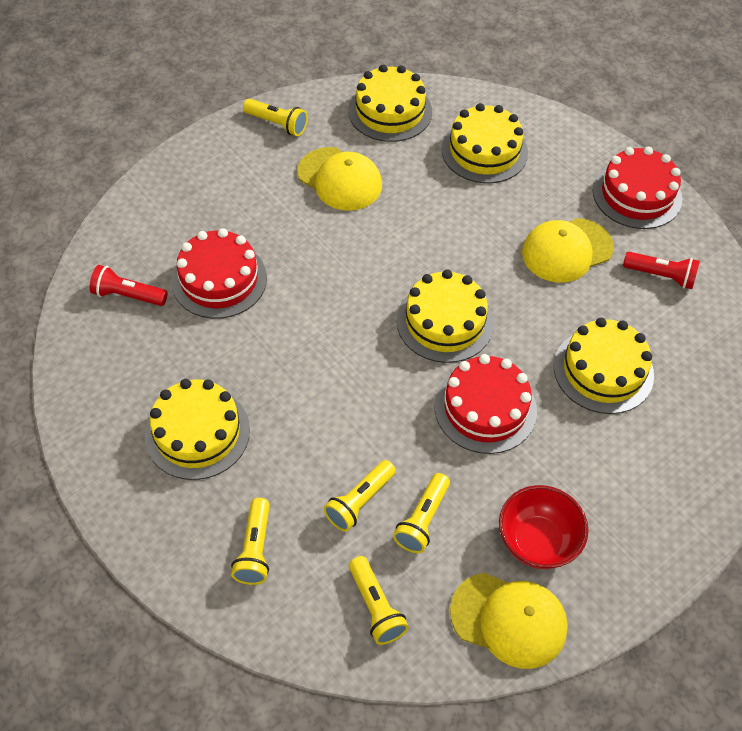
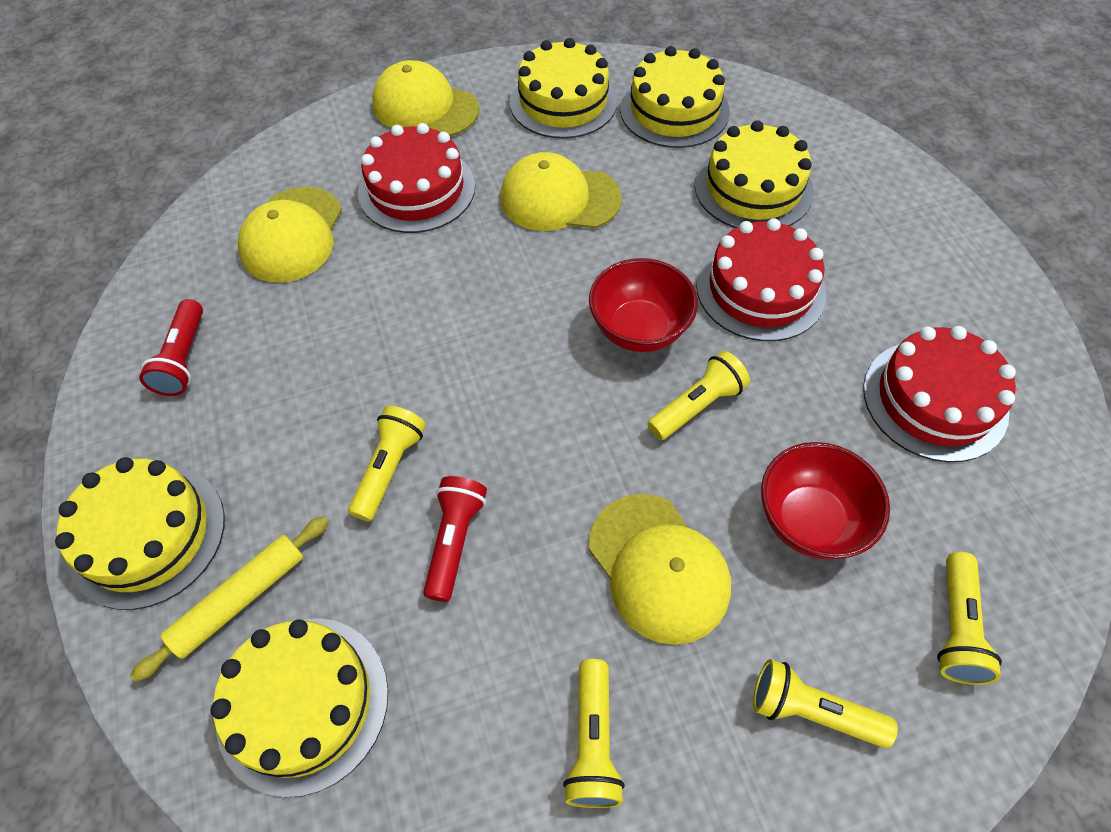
red bowl: [499,485,589,569] = 1 -> [589,258,698,352] [761,442,890,559] = 2
yellow cap: [297,147,382,211] [450,573,568,669] [522,218,614,283] = 3 -> [238,187,342,283] [372,60,479,137] [501,152,622,231] [589,494,731,645] = 4
yellow rolling pin: none = 0 -> [130,516,328,682] = 1

